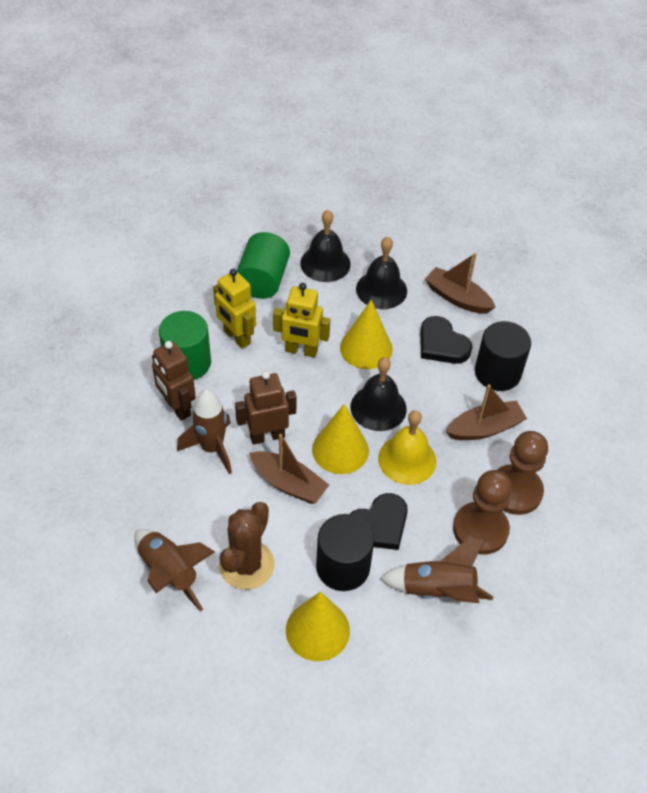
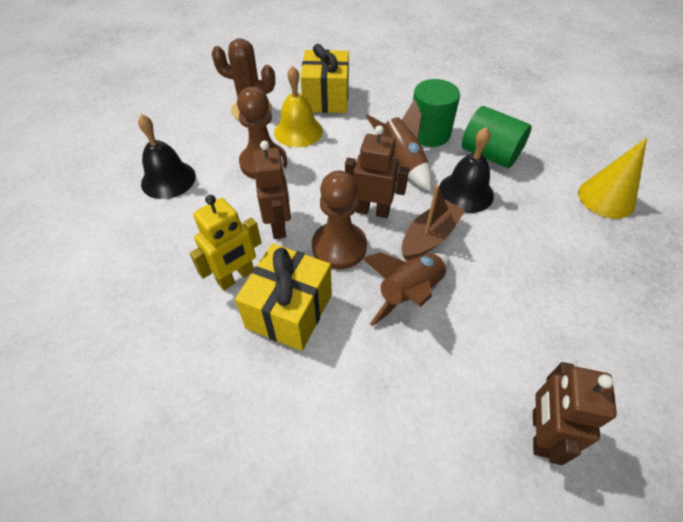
black bell: [300,210,351,282] [351,357,407,431] [356,237,407,309] = 3 -> [138,114,196,199] [439,127,494,213] = 2
black cylinder: [316,514,374,591] [475,321,531,391] = 2 -> none = 0
black heart: [350,493,408,550] [420,316,472,364] = 2 -> none = 0
brown boat: [249,434,329,504] [425,253,496,314] [446,384,527,440] = 3 -> [402,185,465,261] = 1
brown robot: [152,341,196,421] [235,371,297,445] = 2 -> [252,141,291,239] [345,125,409,218] [533,362,617,465] = 3
brown rocket: [135,529,215,612] [177,389,232,474] [379,539,493,603] = 3 -> [362,252,450,326] [366,99,432,192] = 2
yellow cone: [286,592,350,661] [312,404,369,474] [340,300,393,369] = 3 -> [578,138,647,219] = 1
yellow gift: none = 0 -> [235,243,332,351] [300,44,349,113] = 2
yellow robot: [213,269,256,349] [273,283,330,358] = 2 -> [190,195,261,290] = 1

